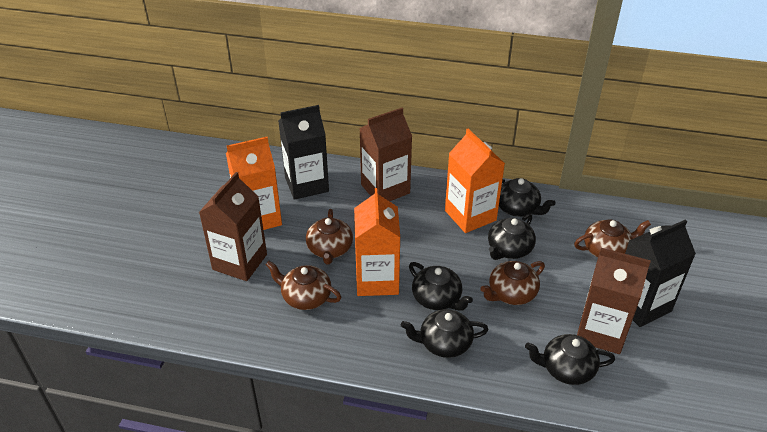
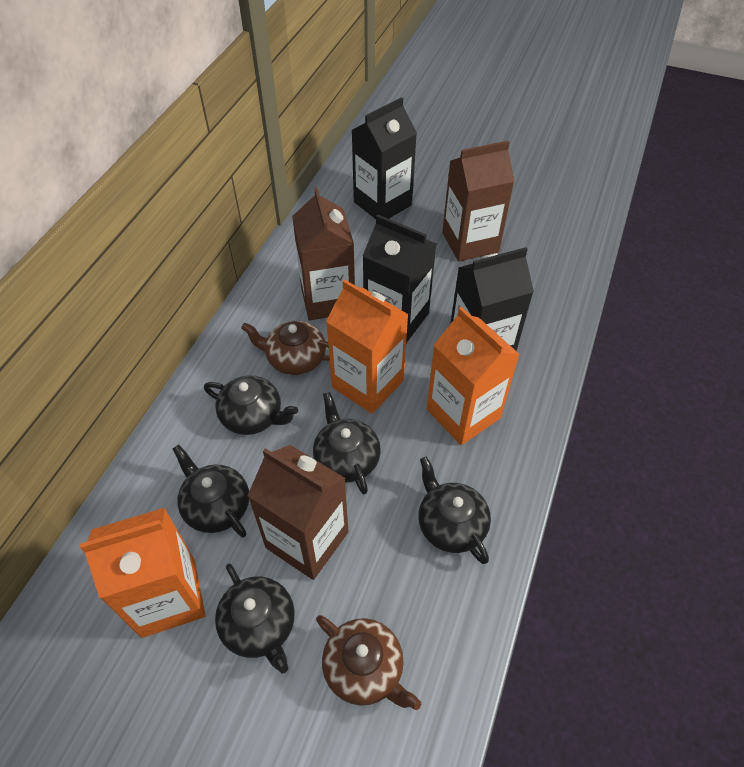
black carton: [278,105,329,200] [625,219,696,327] = 2 -> [352,97,417,219] [363,214,436,343] [451,247,534,351] = 3
brown teapot: [265,261,341,310] [306,209,353,264] [480,261,545,305] [574,219,651,257] = 4 -> [241,321,330,375] [316,615,421,710] = 2

